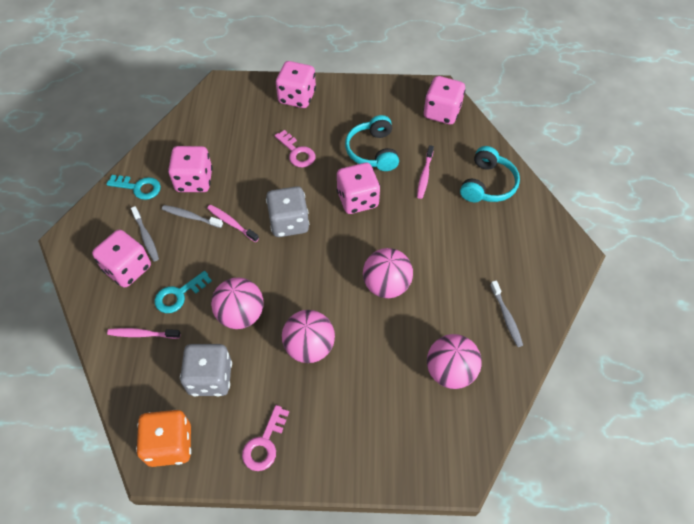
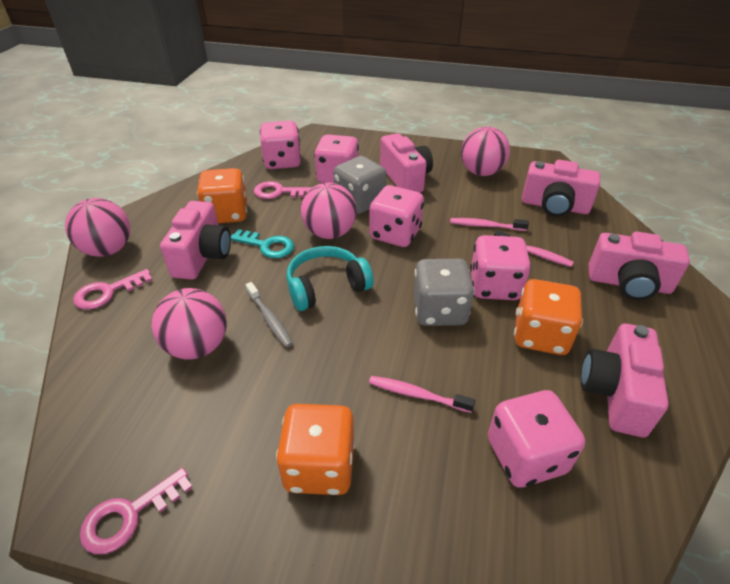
grey toothbrush: [131,206,159,262] [162,205,223,228] [490,281,523,347] = 3 -> [246,282,293,348] = 1
orange dice: [136,410,191,467] = 1 -> [197,168,247,223] [276,404,355,495] [514,279,583,355] = 3
pink camera: none = 0 -> [160,201,231,280] [380,133,433,193] [522,160,600,217] [581,324,669,437] [589,232,690,300] = 5
pink key: [242,405,289,471] [275,130,315,168] = 2 -> [73,269,153,310] [80,468,193,555] [254,181,313,199] = 3
turquoise headphones: [345,115,399,171] [460,146,520,202] = 2 -> [286,246,374,311] = 1
turquoise key: [106,175,161,200] [154,271,212,313] = 2 -> [231,229,294,258] = 1

